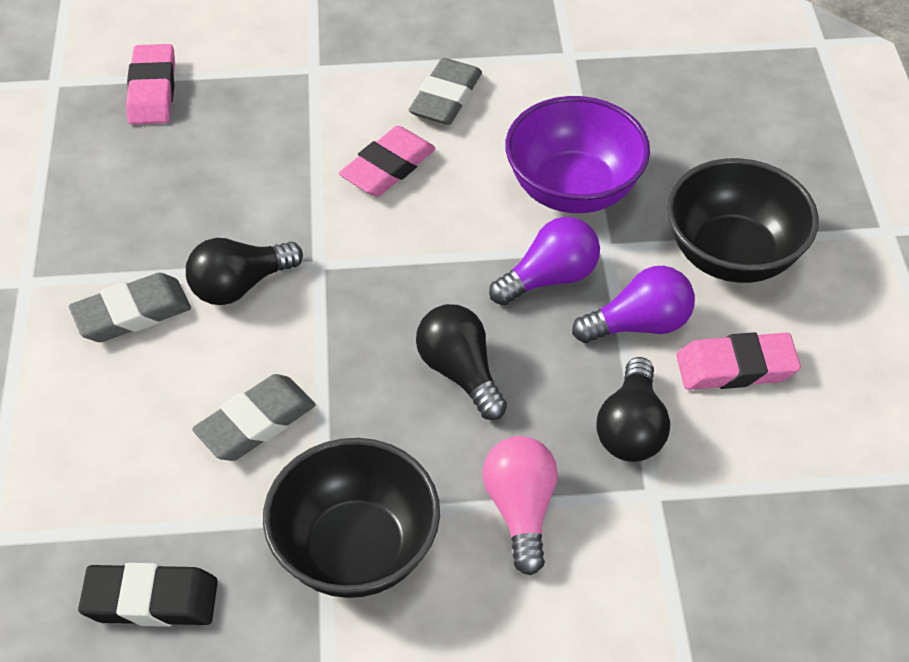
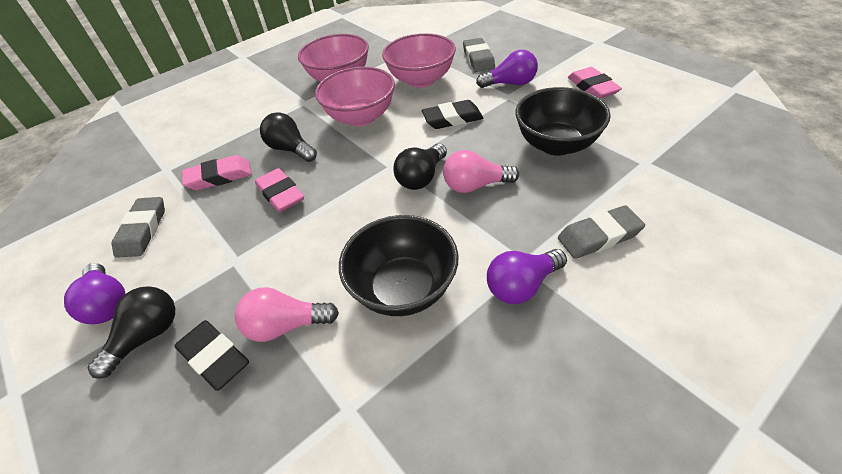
black eraser: [78,563,218,627] = 1 -> [175,320,249,391] [422,100,484,129] = 2
pink bowl: none = 0 -> [298,34,369,82] [315,67,395,126] [382,33,456,88] = 3
pink light bulb: [483,436,558,575] = 1 -> [235,287,339,342] [443,150,519,193] = 2
purple bowl: [505,96,650,213] = 1 -> none = 0
purple light bulb: [489,217,600,305] [572,266,695,343] = 2 -> [64,263,126,324] [476,50,538,88] [487,249,567,304] = 3

